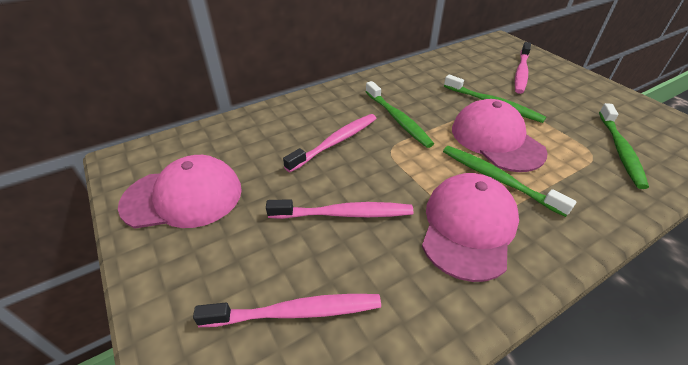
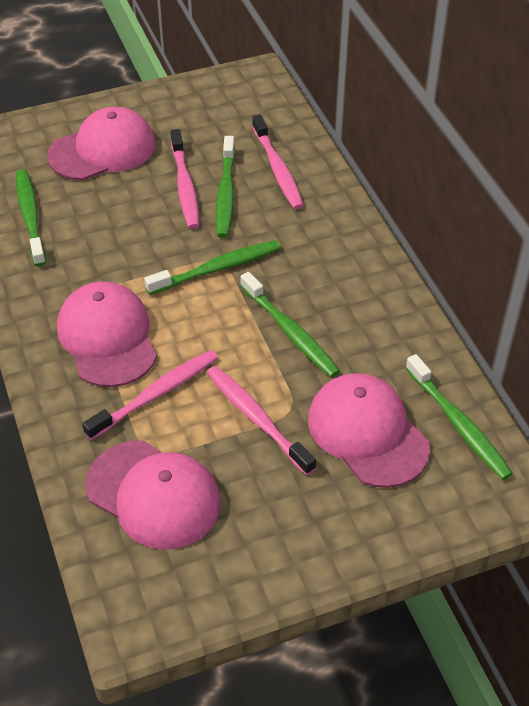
green toothbrush: [365,81,434,148] [443,146,576,217] [444,75,546,123] [599,103,649,189] = 4 -> [16,169,46,266] [144,240,280,295] [216,136,235,238] [240,272,340,377] [406,354,513,480] = 5
pink cap: [118,155,242,228] [422,173,519,282] [452,99,547,172] = 3 -> [47,107,155,180] [57,281,157,387] [86,441,221,550] [308,373,430,488] = 4

